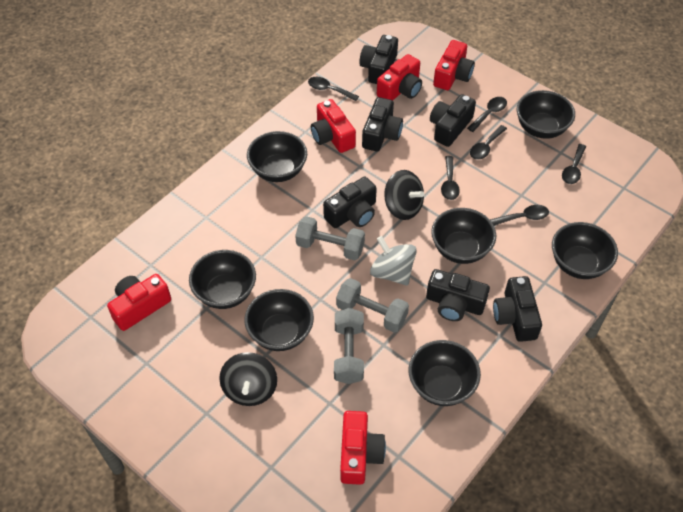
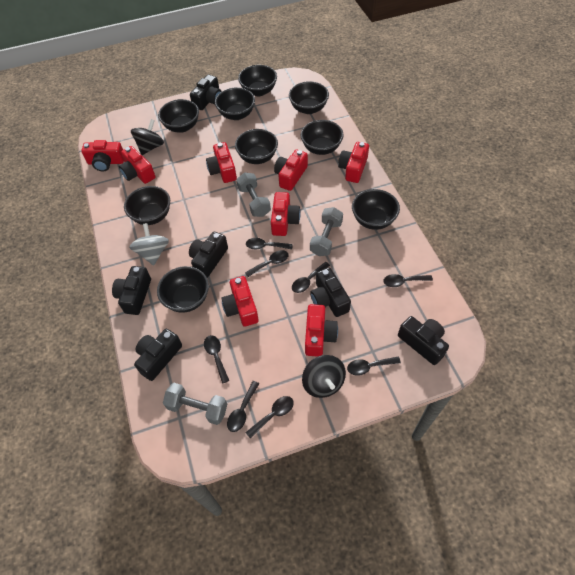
black bowl: [189,250,256,309] [245,289,314,351] [247,131,307,182] [409,340,481,406] [431,208,496,264] [517,90,575,139] [552,222,618,279] = 7 -> [124,186,170,225] [157,266,209,313] [158,99,199,133] [215,87,255,120] [235,129,278,164] [238,65,277,96] [289,81,329,114] [301,120,343,155] [352,189,400,230] = 9
black spoon: [308,77,359,101] [441,156,460,200] [467,97,507,132] [470,125,507,159] [490,205,549,226] [562,144,586,184] = 6 -> [204,335,229,384] [227,381,259,432] [245,250,289,277] [245,396,294,438] [246,238,293,249] [292,262,330,293] [347,357,401,376] [383,274,433,287] = 8
red camera: [107,274,171,331] [311,99,356,153] [340,411,386,485] [377,54,422,100] [433,40,475,90] = 5 -> [81,140,124,172] [119,146,156,184] [206,142,237,183] [221,276,259,327] [271,192,301,236] [274,149,308,191] [305,304,338,356] [338,142,369,183] = 8

